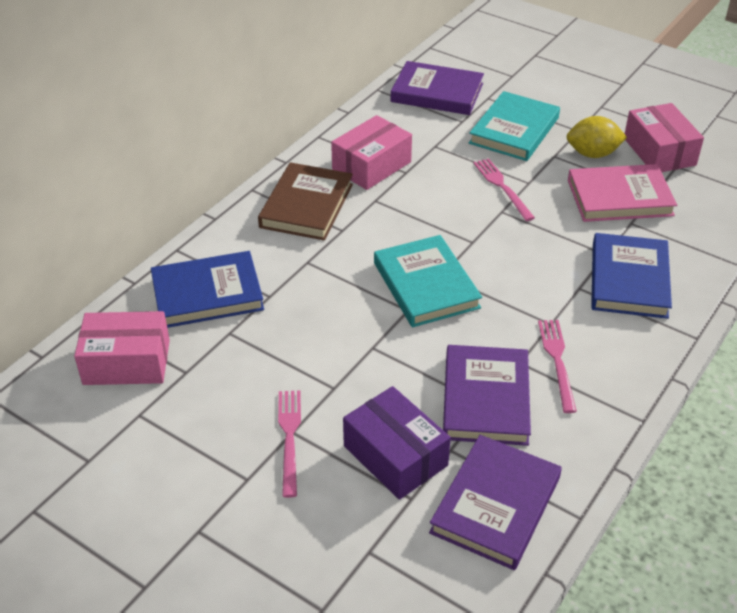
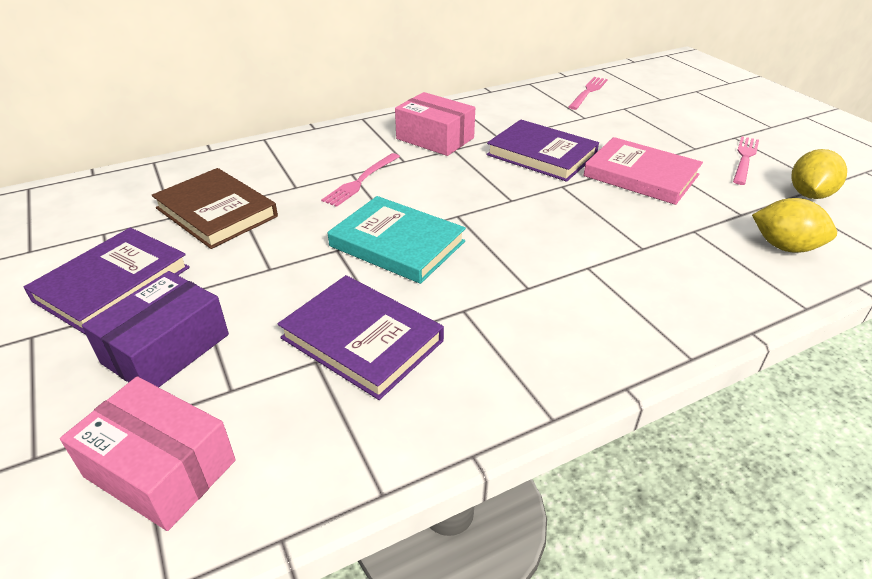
blue book: [151,251,264,328] [591,233,672,319] = 2 -> none = 0
pink box: [74,311,170,385] [331,115,412,190] [625,103,704,172] = 3 -> [60,376,236,531] [395,92,475,156] = 2
turquoise book: [374,235,482,327] [469,91,560,161] = 2 -> [328,196,466,284] = 1
yellow lemon: [567,116,627,158] = 1 -> [752,198,837,253] [791,149,847,199] = 2

